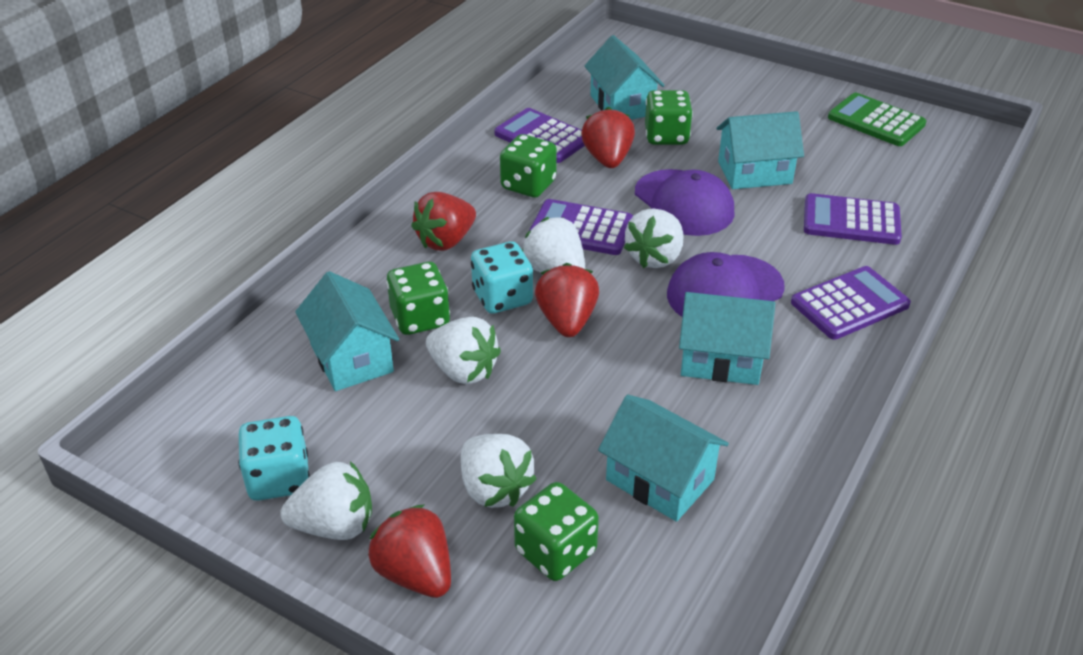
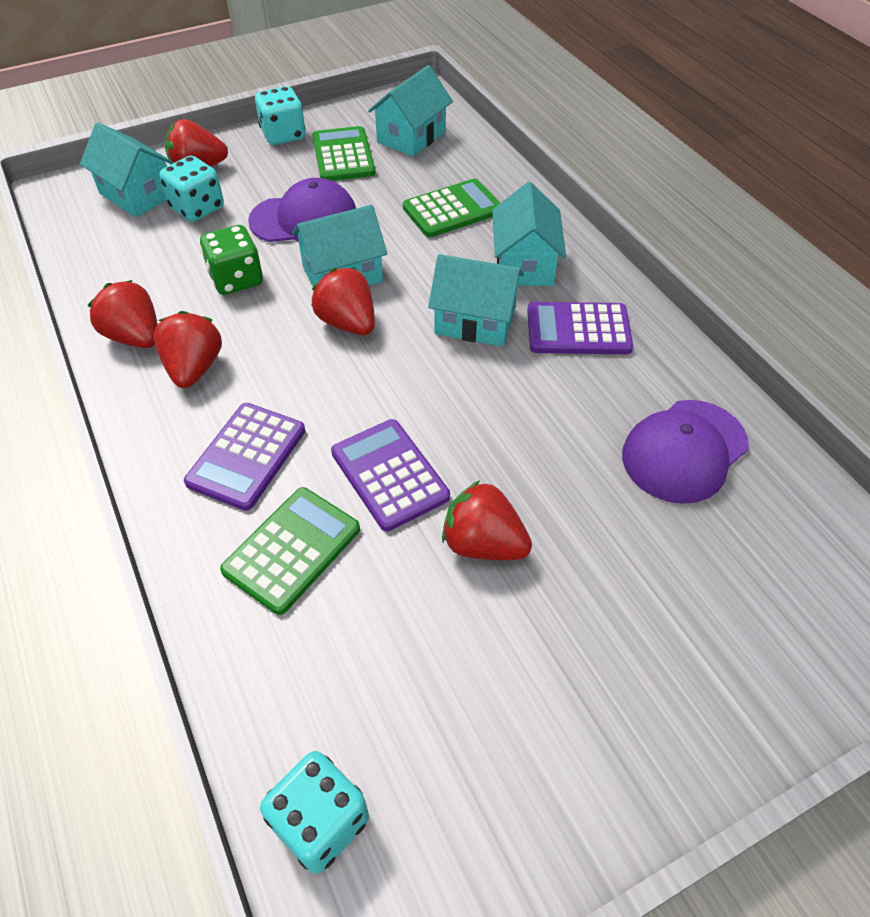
green calculator: [828,93,926,146] = 1 -> [220,487,360,615] [312,126,375,181] [403,179,500,237] = 3
green dice: [386,262,450,335] [500,134,557,198] [514,482,599,581] [645,90,693,145] = 4 -> [200,225,263,295] = 1
purple calculator: [494,108,585,163] [529,199,633,255] [791,266,911,340] [804,193,902,245] = 4 -> [184,403,305,511] [331,419,450,532] [527,302,633,354] = 3
red strawberry: [368,505,451,598] [411,192,476,251] [535,263,599,337] [581,107,635,168] = 4 -> [87,280,158,348] [154,311,222,388] [165,119,228,167] [312,267,375,335] [442,480,532,560] = 5
turquoise dice: [238,416,310,501] [471,241,533,314] = 2 -> [159,156,224,222] [255,86,306,145] [260,751,369,874] = 3
white strawberry: [281,461,372,540] [426,317,501,384] [461,434,537,508] [522,217,585,272] [624,208,684,268] = 5 -> none = 0

